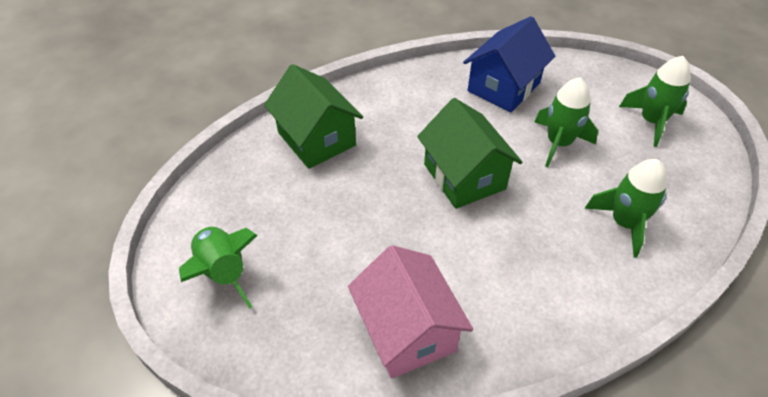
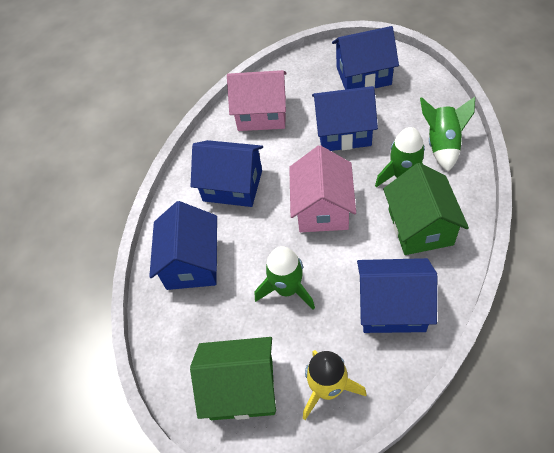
blue house: [463,16,555,112] = 1 -> [149,201,218,290] [191,140,263,207] [312,86,378,151] [332,26,399,90] [357,258,437,333] = 5
green rocket: [179,227,258,309] [534,78,598,167] [585,159,667,258] [619,56,691,147] = 4 -> [255,246,315,310] [375,127,425,187] [420,97,475,172] = 3
pink house: [348,245,473,379] = 1 -> [227,70,287,131] [289,145,356,232] = 2
yellow rocket: none = 0 -> [303,350,367,420] = 1

